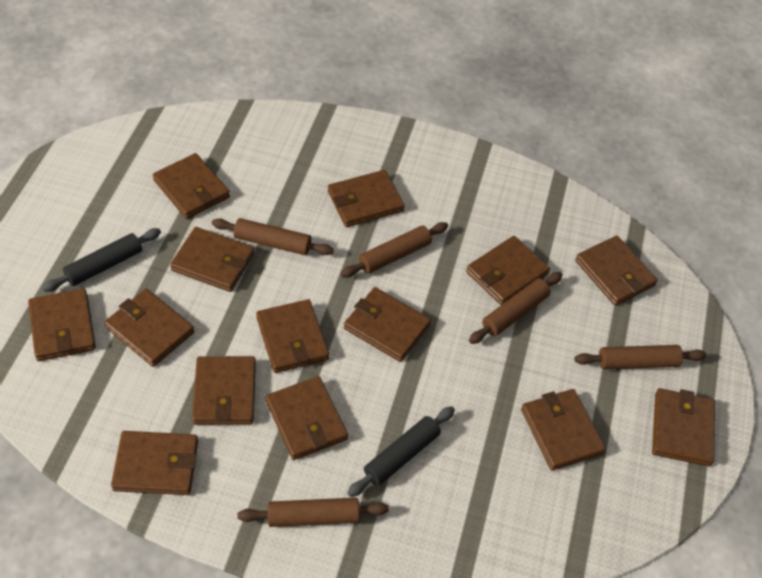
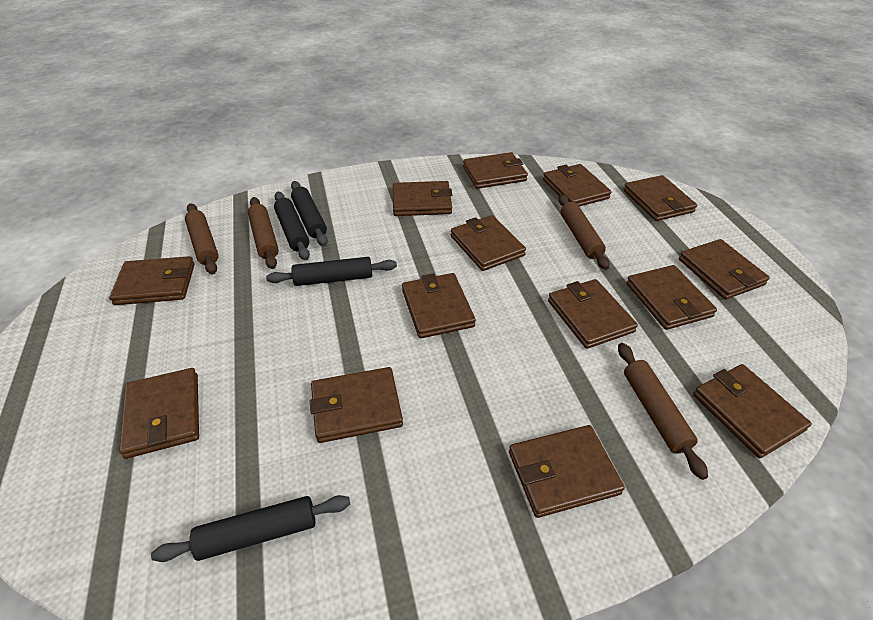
black rolling pin: [42,228,161,292] [348,406,455,497] = 2 -> [151,495,350,562] [266,257,397,286] [274,192,310,261] [291,181,328,246] = 4
brown rolling pin: [212,218,334,255] [238,497,389,527] [341,222,448,278] [469,272,563,344] [575,345,706,369] = 5 -> [185,203,219,275] [248,197,279,269] [558,194,609,270] [618,343,708,480] = 4

